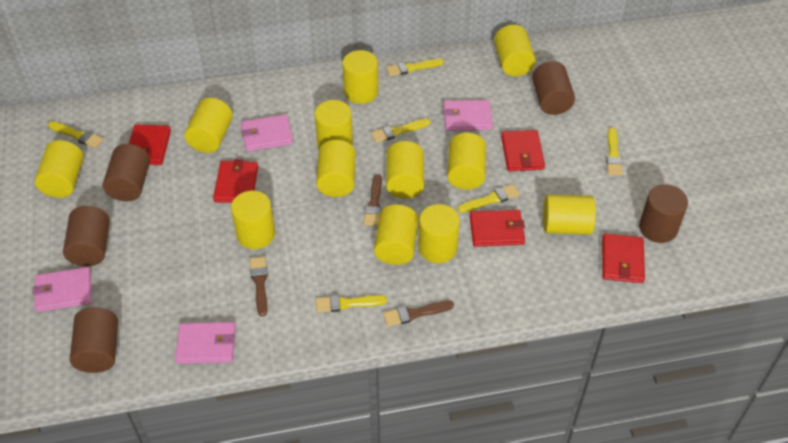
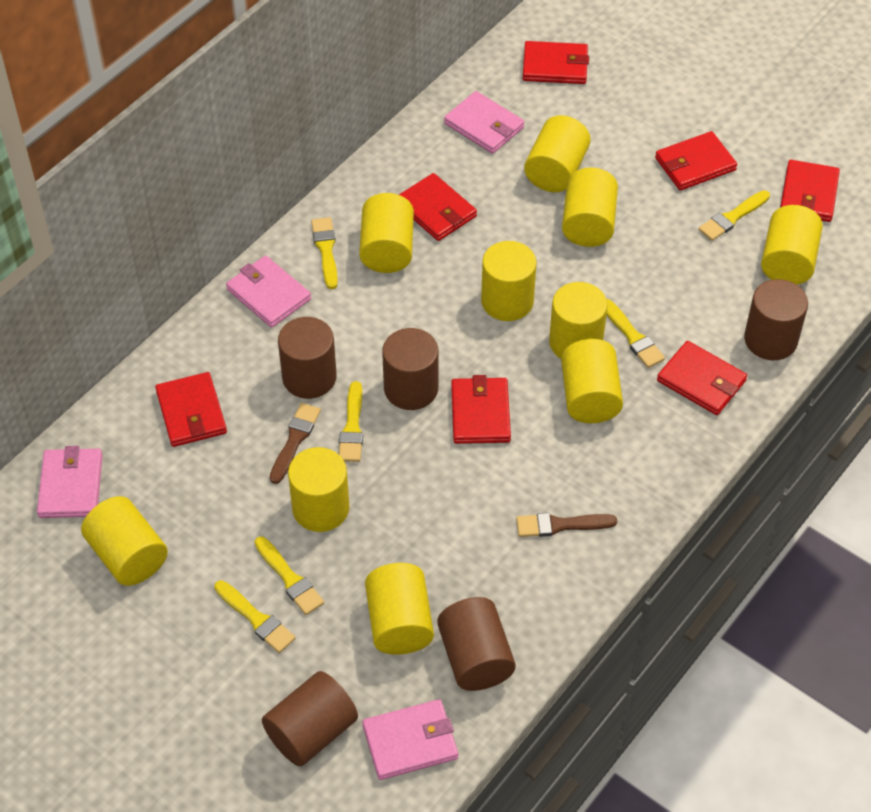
brown brush: [250,256,268,317] [364,174,382,226] [383,301,454,326] = 3 -> [270,403,321,484] [516,513,617,537] = 2
red wallet: [129,125,171,165] [213,159,258,203] [470,210,525,247] [501,130,545,171] [602,234,645,283] = 5 -> [155,372,227,447] [399,173,477,241] [451,375,511,444] [523,41,589,84] [655,131,737,191] [657,341,747,415] [780,160,840,222] = 7
yellow cylinder: [35,140,84,198] [184,98,233,153] [231,190,275,249] [315,100,353,148] [316,140,356,197] [342,50,378,104] [374,204,418,265] [386,141,424,198] [418,204,460,263] [447,132,486,190] [494,25,536,76] [543,194,596,235] = 12 -> [81,496,168,586] [288,447,350,532] [359,193,414,273] [365,563,434,655] [481,241,536,321] [524,115,591,192] [549,282,608,359] [561,339,623,423] [562,168,618,247] [761,205,823,285] = 10

